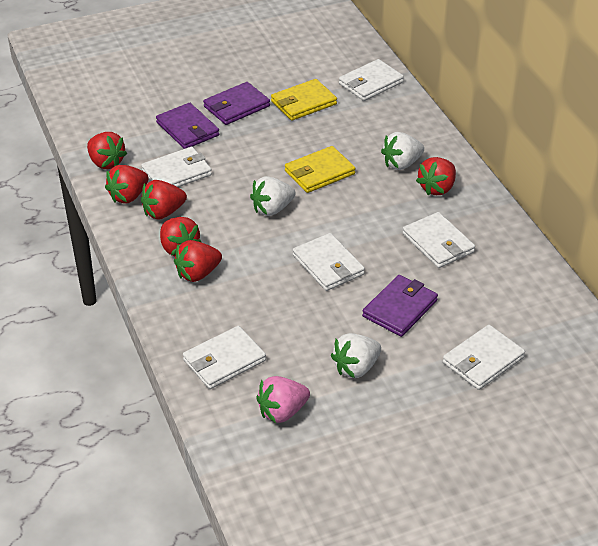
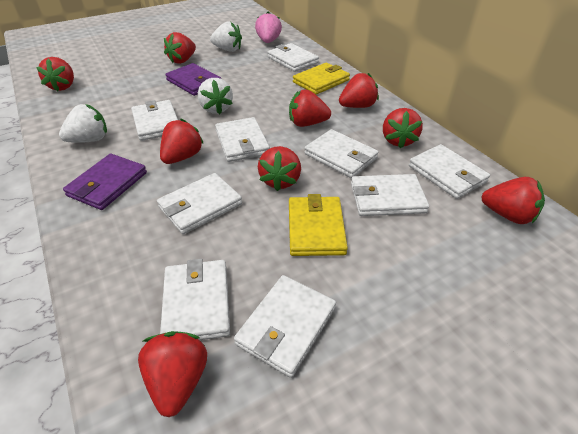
purple wallet: [156,103,219,149] [203,82,270,125] [362,275,438,337] = 3 -> [63,154,147,210] [165,63,221,96] = 2
red strawberry: [87,132,127,169] [105,165,149,203] [141,180,187,220] [160,217,201,256] [174,240,222,282] [416,157,456,195] = 6 -> [36,57,74,91] [138,331,207,417] [160,119,204,164] [164,32,196,64] [258,146,301,191] [289,89,331,127] [339,73,379,108] [383,108,423,148] [481,177,545,224] = 9
white wallet: [141,147,212,187] [183,326,266,389] [293,233,365,291] [339,59,404,101] [402,212,475,268] [443,325,525,390] = 6 -> [131,100,178,141] [157,173,242,234] [160,259,230,340] [215,117,270,162] [234,275,336,378] [267,43,319,72] [304,129,379,178] [351,174,429,216] [409,144,490,199] = 9

